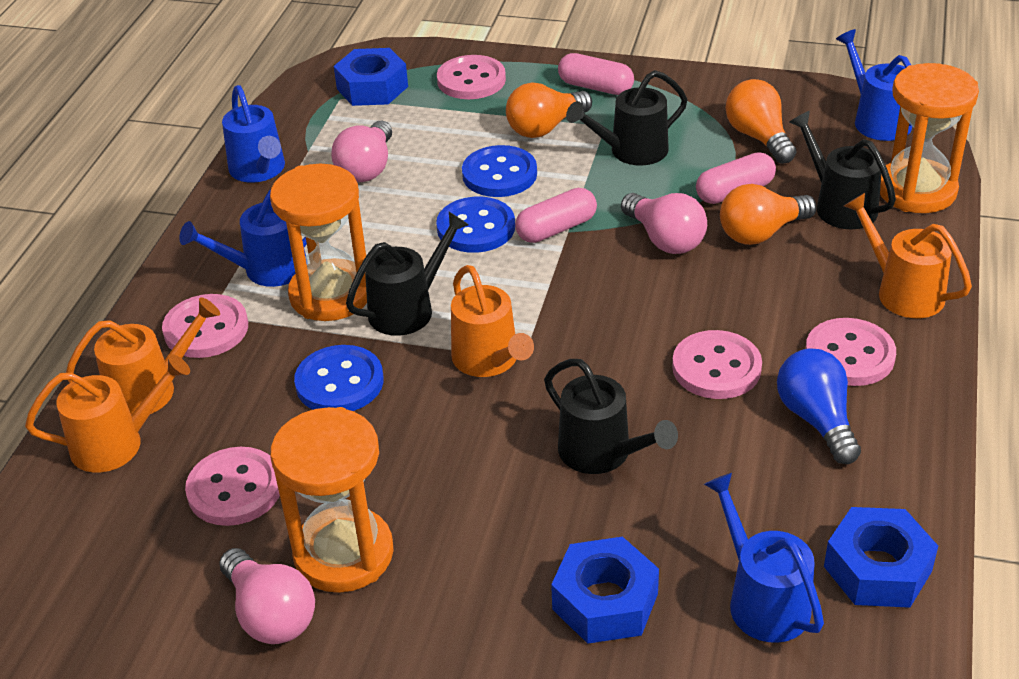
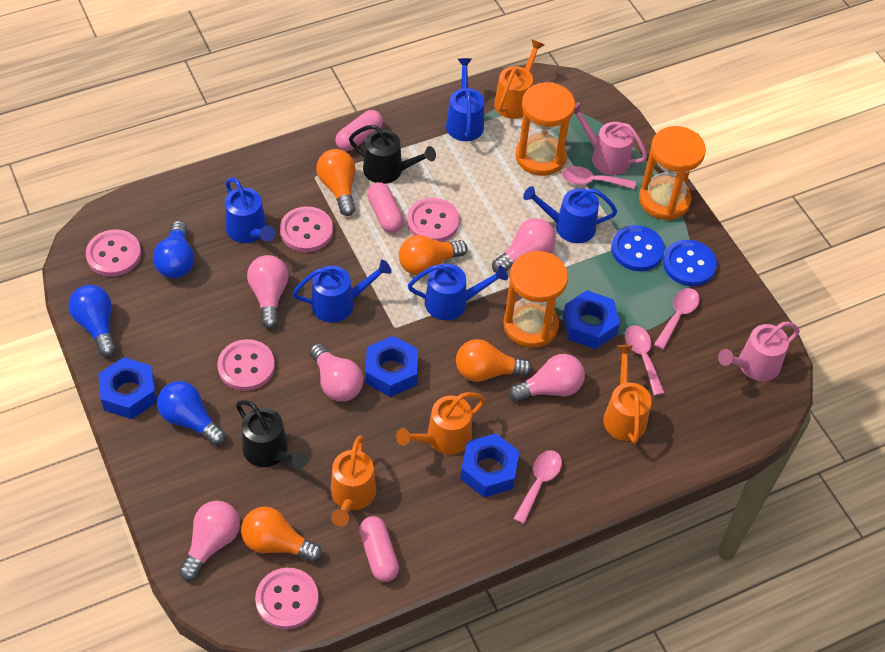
black watering can: [346,212,469,336] [544,359,678,474] [566,70,688,166] [789,111,896,229] = 4 -> [236,400,308,469] [349,125,436,184] = 2
blue button: [294,345,384,411] [436,197,515,253] [462,145,537,197] = 3 -> [611,225,665,271] [663,240,717,286] = 2
blue light bulb: [777,349,861,464] = 1 -> [69,285,116,357] [153,221,194,278] [157,381,226,445] = 3
blue nut: [334,48,408,106] [551,537,659,644] [824,507,938,608] = 3 -> [98,357,157,419] [365,336,418,397] [460,433,520,497] [563,290,620,349] = 4
blue watering can: [179,190,307,287] [222,85,285,183] [704,473,824,643] [836,29,912,141] = 4 -> [225,178,275,243] [293,260,391,323] [408,264,508,320] [446,58,484,141] [523,186,617,243] = 5
orange light bulb: [506,82,592,138] [720,184,816,245] [725,79,796,164] = 3 -> [241,507,322,562] [316,149,355,216] [399,235,467,275] [456,339,532,382] = 4
pink light bulb: [219,548,315,644] [331,121,392,182] [621,193,707,254] = 3 -> [179,501,240,581] [247,255,289,329] [310,343,364,401] [492,218,556,273] [509,354,585,402] = 5
pink spoon: none = 0 -> [513,450,562,524] [562,166,636,189] [625,326,665,396] [654,288,700,350] = 4
pink watering can: none = 0 -> [574,102,647,175] [718,322,800,381] = 2

